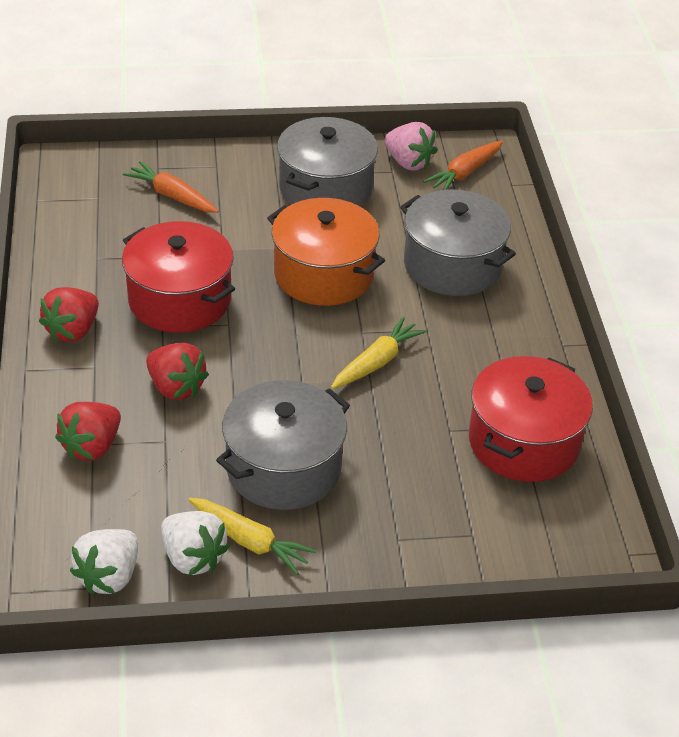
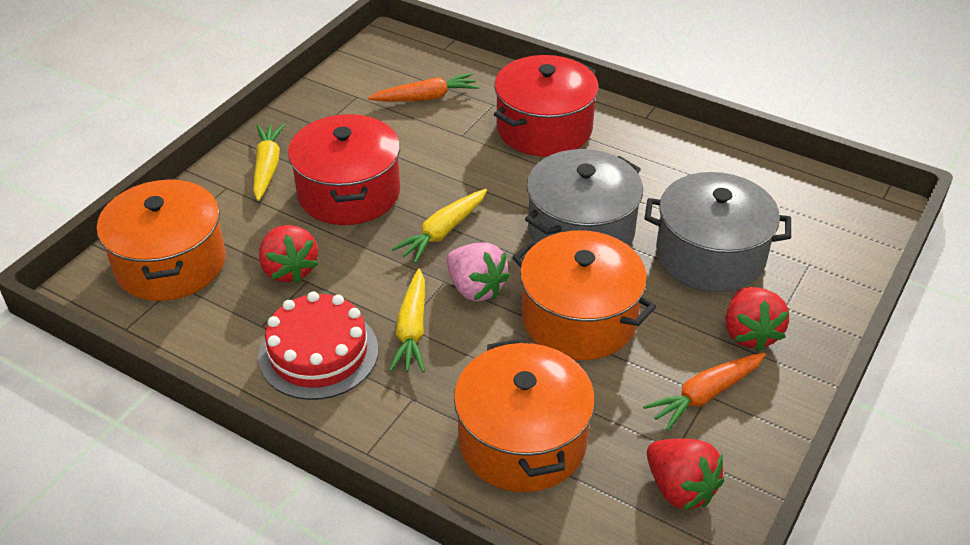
grey pot: [216,380,350,510] [277,117,378,207] [400,189,516,296] = 3 -> [525,149,643,246] [644,172,791,292] = 2
orange pot: [267,198,385,306] = 1 -> [97,178,226,301] [454,339,595,492] [512,230,656,360] = 3
red cake: none = 0 -> [258,292,378,400] = 1
white strawberry: [70,529,138,594] [161,511,230,575] = 2 -> none = 0
yellow carrot: [188,498,316,575] [331,317,426,389] = 2 -> [253,124,285,201] [389,269,425,372] [392,189,487,263] = 3

